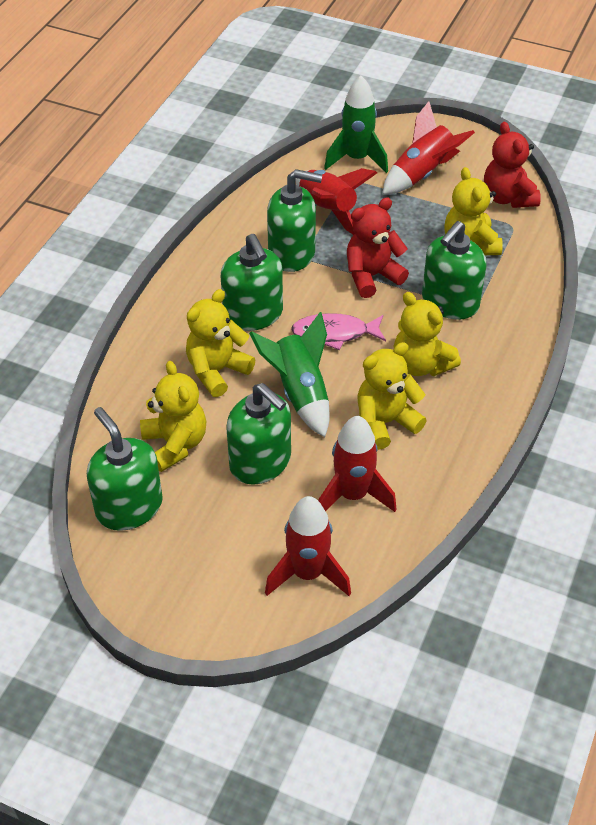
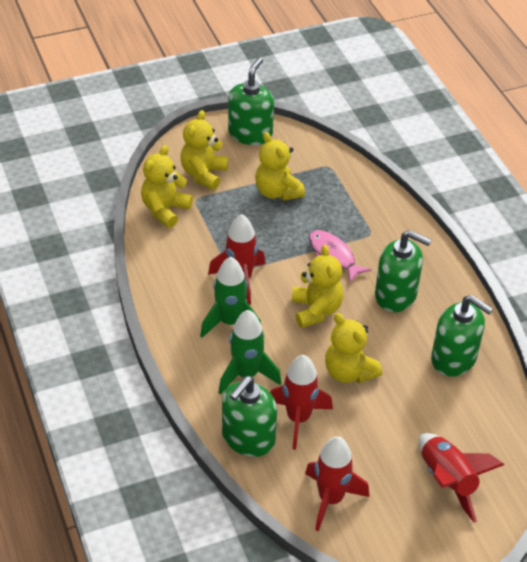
green soap dispenser: [87,407,163,531] [221,234,283,331] [226,383,291,485] [267,169,322,272] [422,221,487,320] = 5 -> [222,376,277,457] [228,57,274,145] [375,230,432,312] [431,295,493,377] = 4
red teddy bear: [347,197,409,298] [484,122,541,208] = 2 -> none = 0

